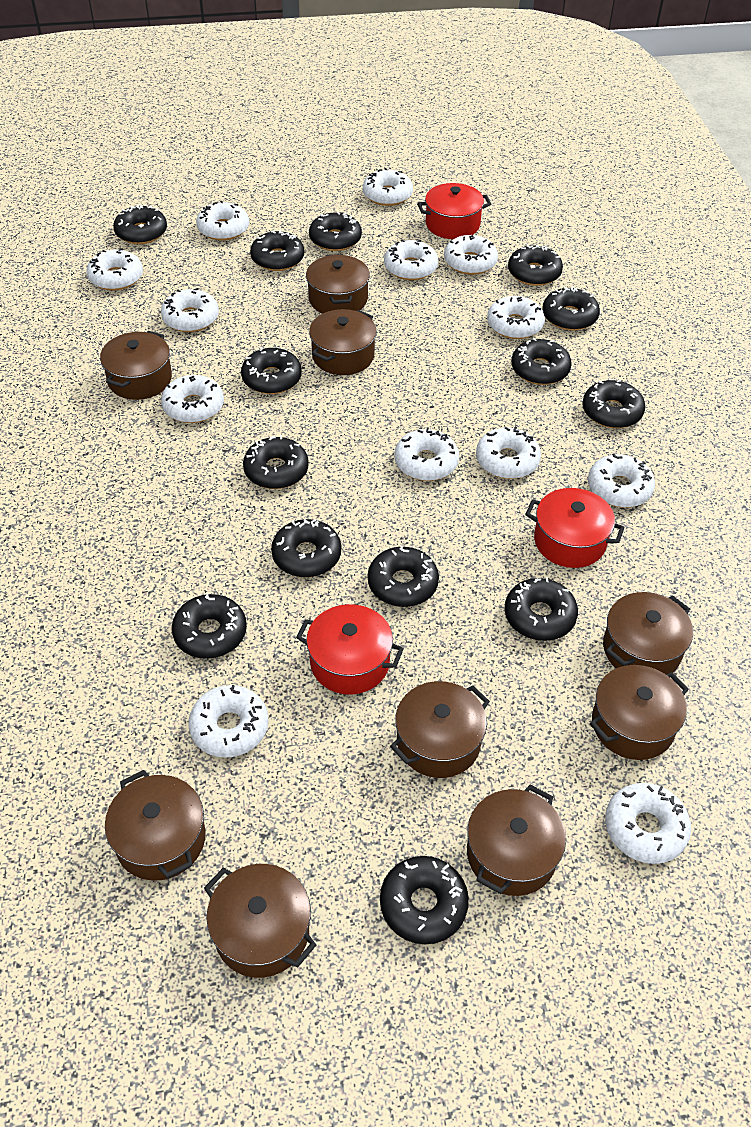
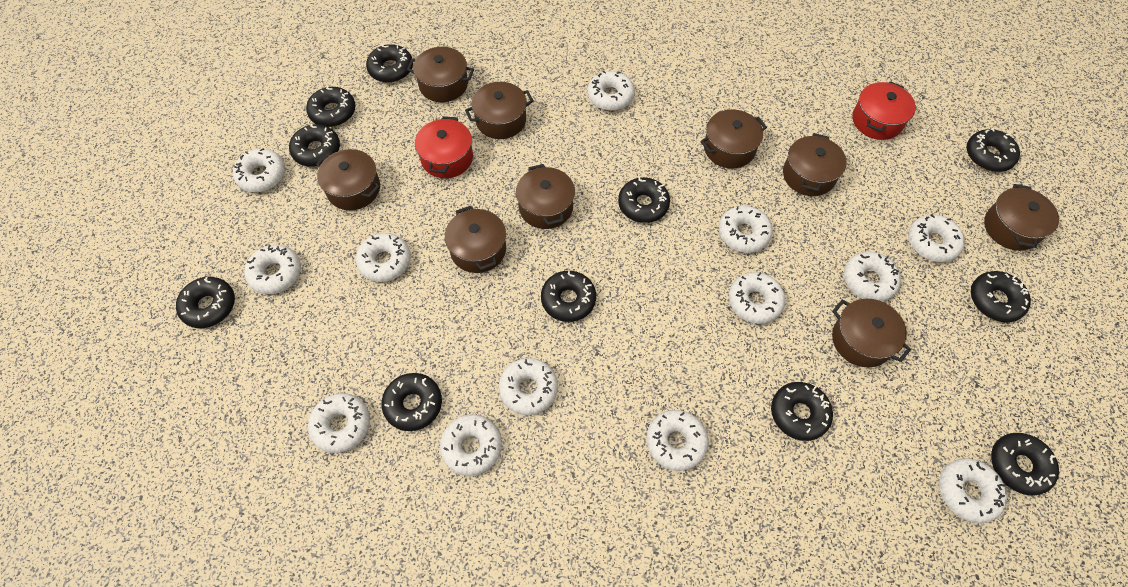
black donut: [113,204,167,244] [172,594,247,659] [241,347,302,394] [243,435,309,489] [250,230,304,271] [271,519,341,577] [309,212,362,251] [368,546,439,607] [380,856,469,944] [505,577,578,641] [508,244,563,286] [511,338,572,385] [542,287,600,331] [582,380,645,428] = 14 -> [176,277,235,328] [289,124,340,167] [306,86,355,127] [366,44,413,83] [381,373,442,431] [541,271,596,322] [618,177,670,223] [771,382,833,441] [967,128,1020,172] [971,271,1031,322] [991,433,1059,495] = 11
red pot: [296,604,404,695] [417,183,491,239] [525,488,625,568] = 3 -> [415,116,473,178] [852,81,916,140] = 2

